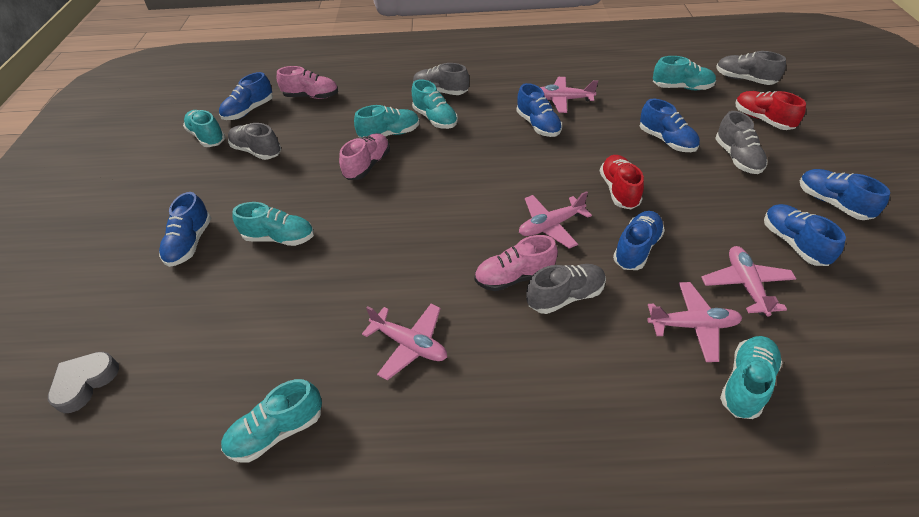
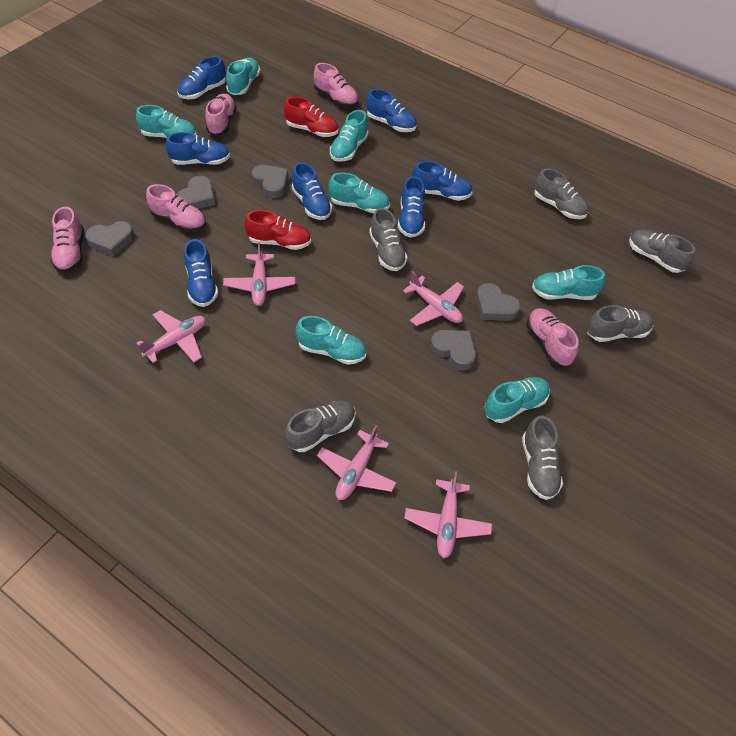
grey heart: [48,352,119,413] = 1 -> [85,221,134,256] [177,176,215,209] [252,165,288,198] [430,330,476,371] [476,283,520,321] = 5
grey shoe: [228,123,281,160] [413,63,469,95] [526,264,606,314] [715,111,768,174] [717,51,786,85] = 5 -> [285,401,356,452] [369,208,408,271] [522,415,563,500] [534,168,589,219] [587,305,654,342] [629,229,695,273] = 6
pink shoe: [277,66,338,99] [339,133,390,180] [474,235,558,291] = 3 -> [51,207,84,273] [146,184,206,232] [205,93,237,136] [314,63,359,107] [526,308,579,367] = 5

